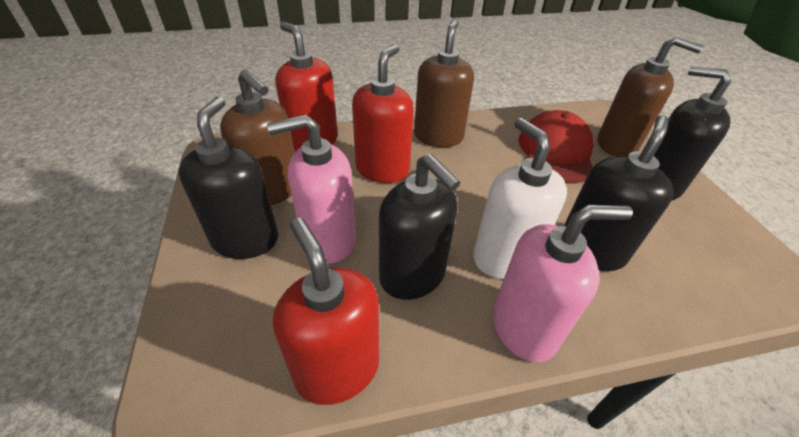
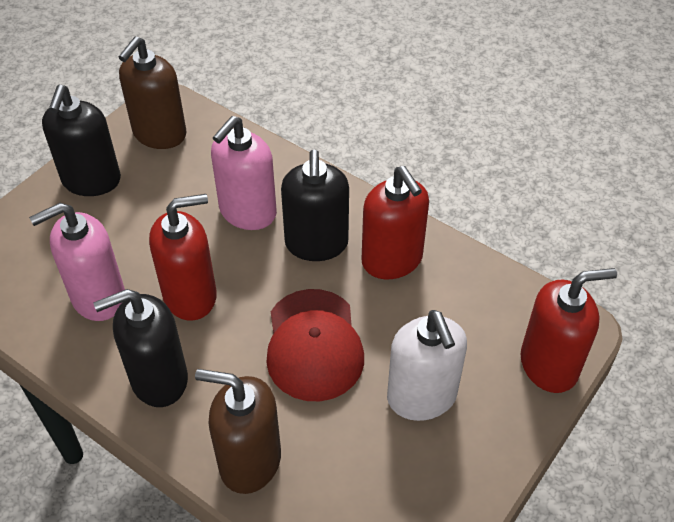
black soap dispenser: [179,97,279,259] [379,154,460,300] [564,115,673,271] [654,66,732,201] = 4 -> [42,85,121,196] [93,289,188,407] [281,150,349,261] = 3
brown soap dispenser: [220,70,295,206] [414,19,474,147] [598,36,704,157] = 3 -> [119,36,187,149] [195,369,281,494] = 2

